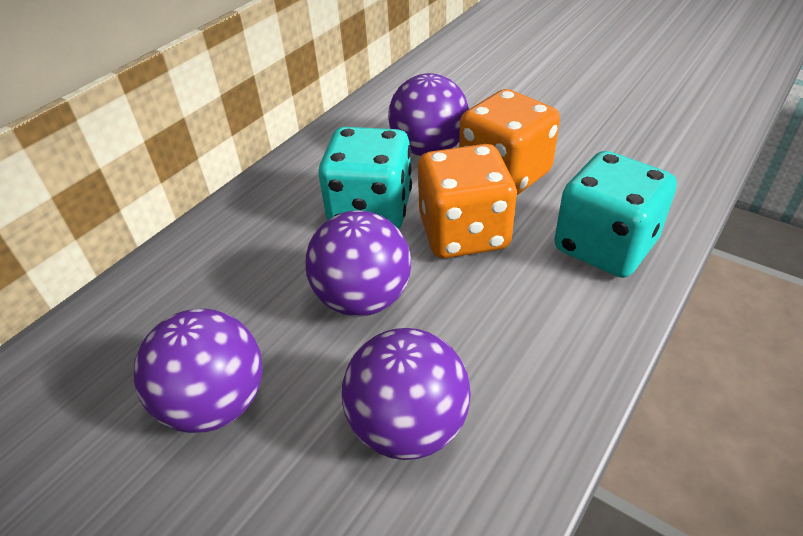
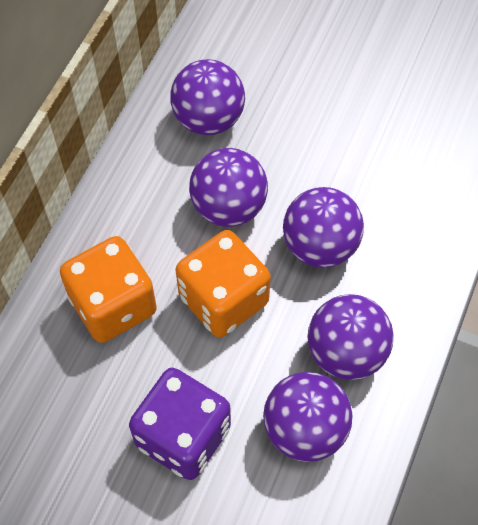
purple ball: [134,309,263,433] [305,210,411,316] [342,328,471,460] [388,73,469,156] = 4 -> [170,59,245,135] [189,148,268,227] [263,372,352,462] [283,187,364,268] [308,294,393,380] = 5
purple dice: none = 0 -> [129,368,231,480] = 1
turquoise dice: [318,127,412,229] [554,151,677,278] = 2 -> none = 0

